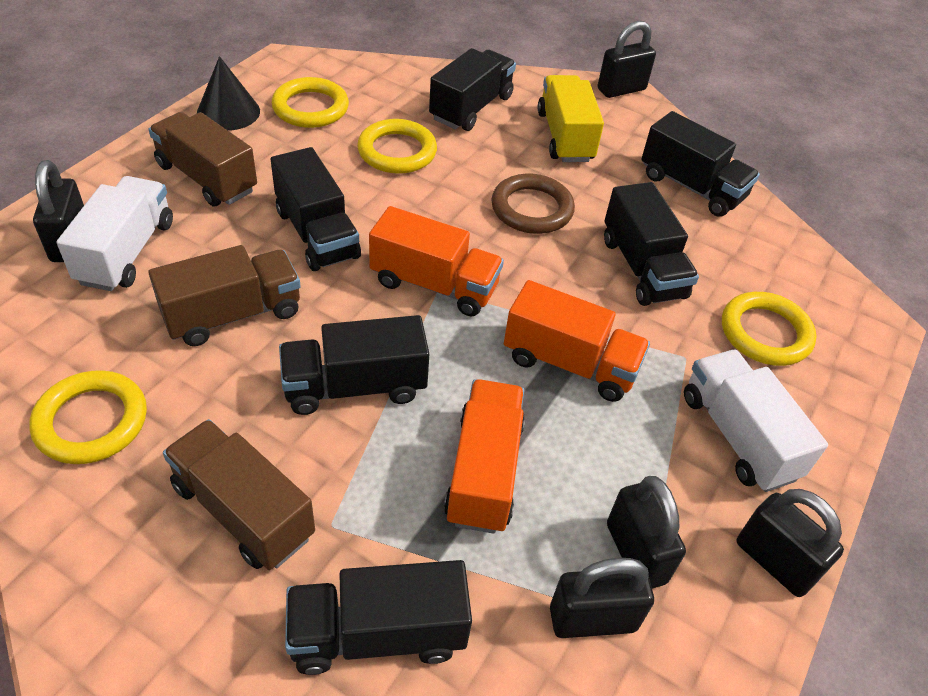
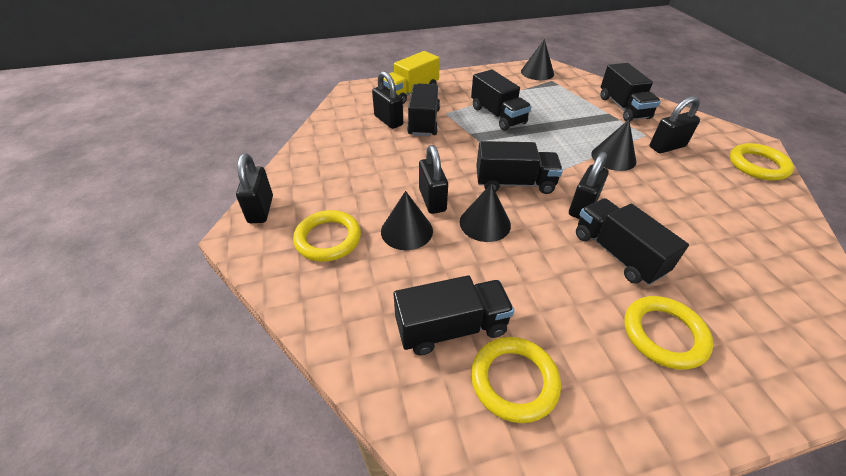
black cone: [197,56,260,131] = 1 -> [381,191,433,250] [459,184,511,242] [521,39,554,80] [591,120,637,171] = 4
brown ring: [491,174,575,234] = 1 -> none = 0
brown truck: [148,112,257,207] [149,245,301,346] [163,419,315,570] = 3 -> none = 0
orange truck: [369,206,504,316] [444,379,525,534] [504,280,650,402] = 3 -> none = 0
white truck: [57,176,173,291] [684,350,828,492] = 2 -> none = 0

